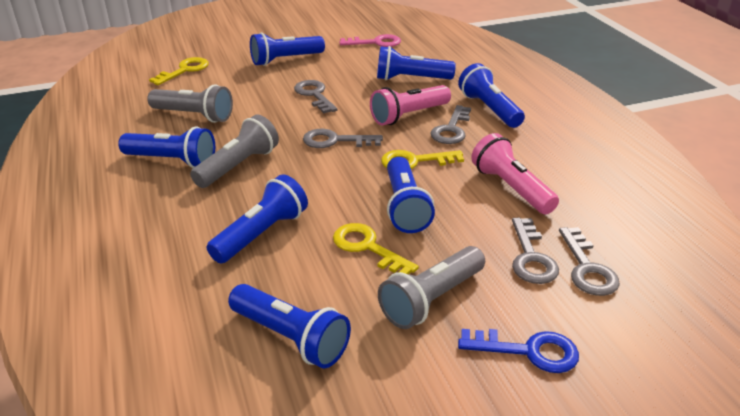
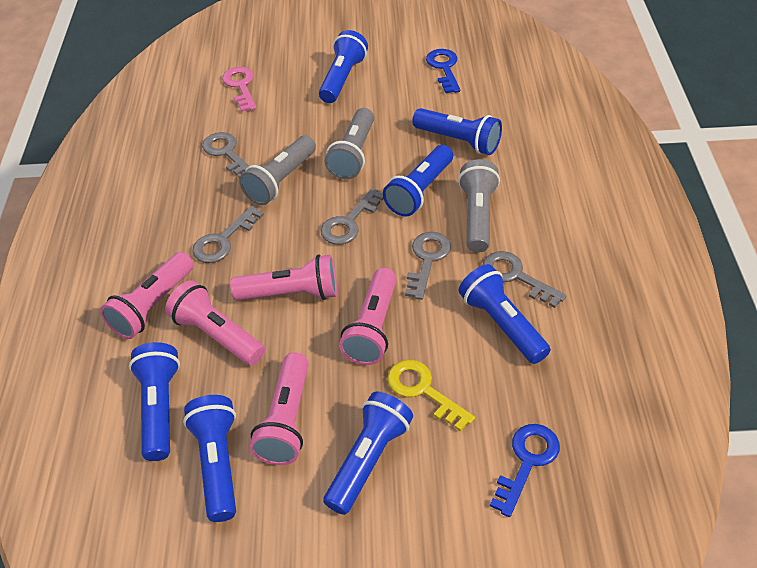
blue key: [458,329,579,373] = 1 -> [426,49,460,93] [490,424,560,517] = 2
pink flashlight: [370,85,451,126] [471,133,559,214] = 2 -> [100,252,194,339] [165,281,265,366] [230,254,337,301] [250,352,309,465] [339,268,397,365] = 5
yellow key: [149,57,209,85] [333,223,419,274] [381,150,464,169] = 3 -> [387,360,475,432] = 1

